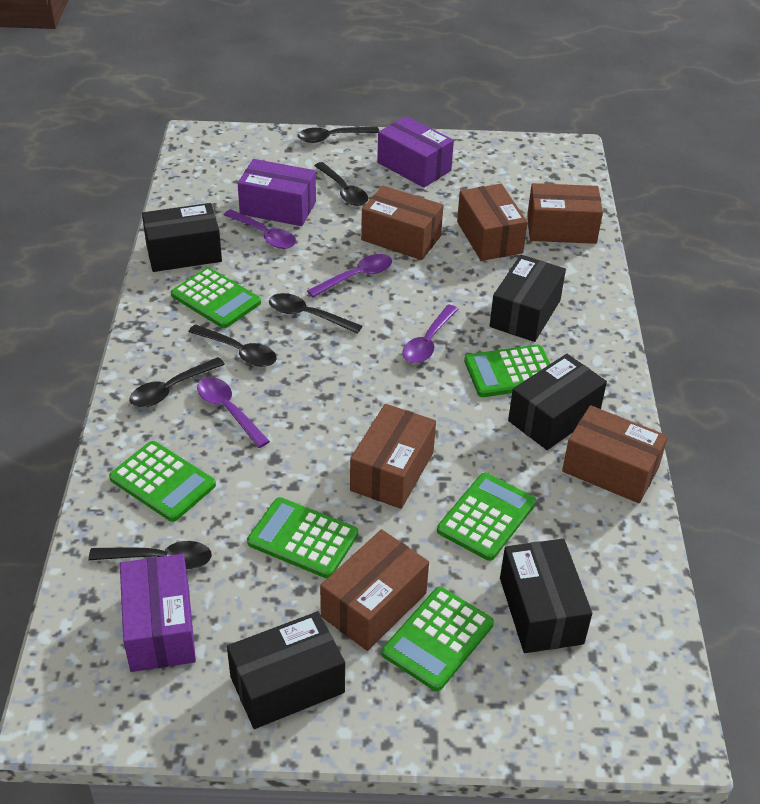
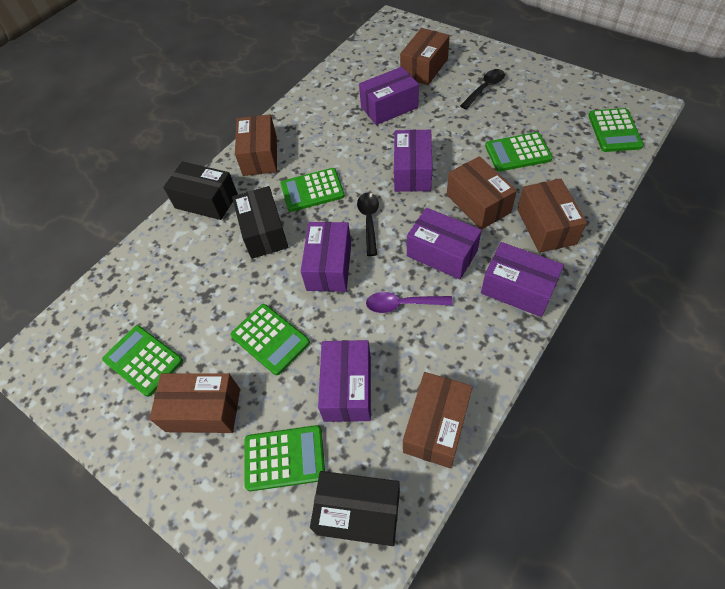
black box: [142,203,222,272] [227,611,345,729] [490,255,566,342] [500,539,592,653] [508,354,607,450] = 5 -> [163,161,238,220] [232,186,288,259] [310,471,400,546] = 3
black spoon: [88,541,212,569] [129,357,225,407] [188,324,277,367] [269,293,362,334] [298,127,379,143] [314,162,368,206] = 6 -> [357,193,379,256] [460,69,505,109] = 2
purple box: [120,554,196,672] [238,159,316,226] [377,116,454,188] = 3 -> [301,222,351,292] [318,340,371,422] [359,67,419,125] [394,130,433,192] [407,208,482,280] [481,242,564,317] = 6
purple spoon: [197,377,270,448] [224,209,296,249] [307,254,392,298] [402,305,458,363] = 4 -> [366,292,453,313] = 1

